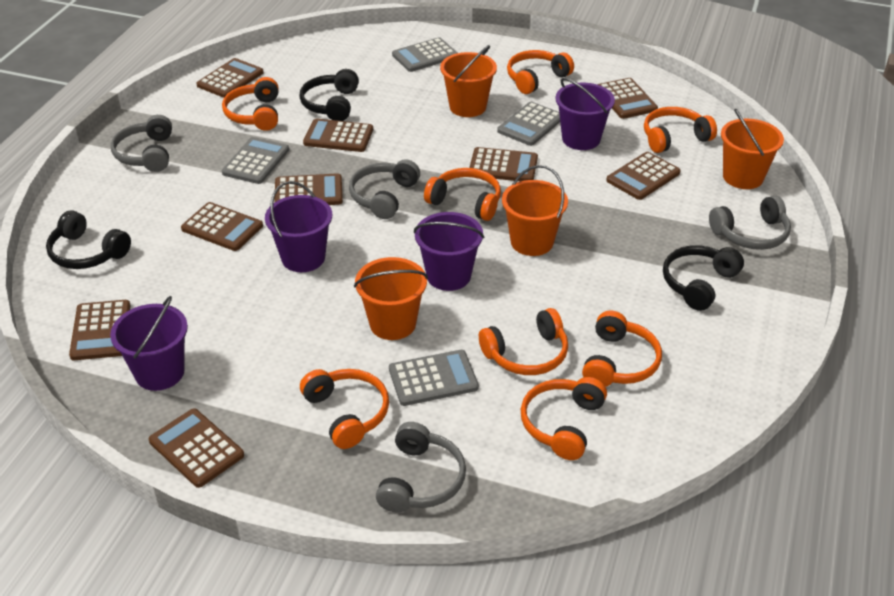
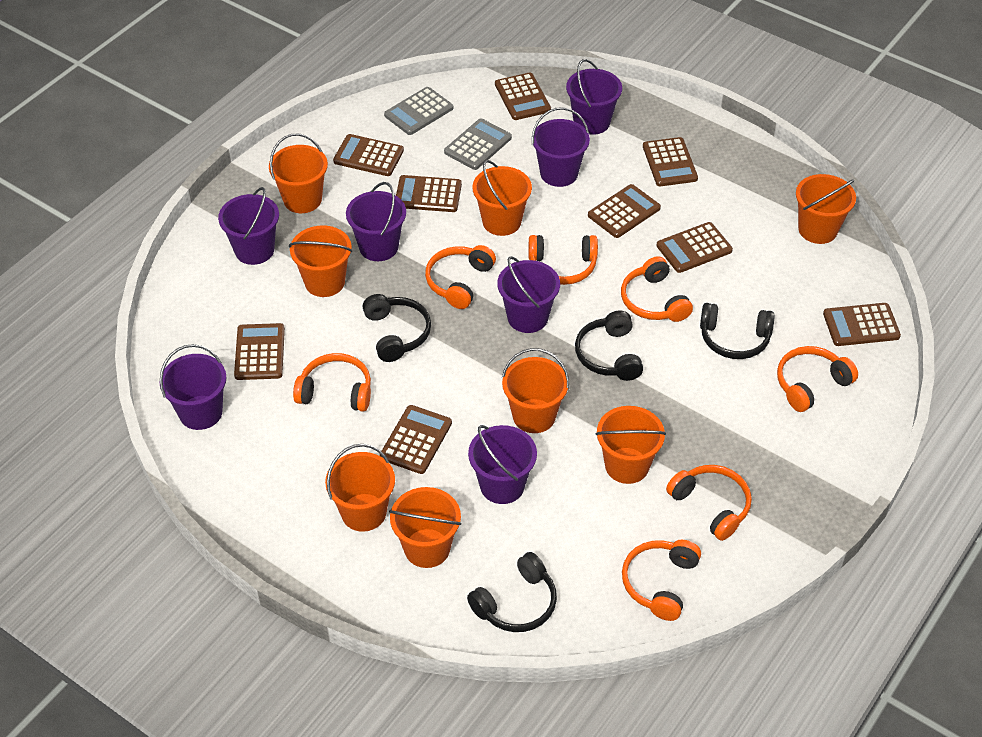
black headphones: [46,210,131,269] [299,69,359,121] [663,245,744,311] = 3 -> [363,294,431,362] [467,552,557,632] [575,311,643,381] [700,303,775,359] = 4
grey calculator: [222,137,289,184] [389,350,479,406] [392,37,458,72] [497,102,560,146] = 4 -> [384,87,453,135] [444,118,512,170] = 2
grey headphones: [111,115,172,172] [349,159,420,219] [376,422,466,513] [709,196,791,250] = 4 -> none = 0
orange bucket: [354,257,428,340] [440,45,497,117] [502,165,568,256] [721,109,784,189] = 4 -> [269,134,328,213] [289,226,353,297] [325,444,395,532] [389,487,461,568] [472,160,532,236] [502,348,569,433] [595,406,666,484] [796,174,856,244] = 8
orange headphones: [222,77,279,131] [300,369,389,449] [424,168,501,221] [479,308,568,375] [507,50,574,94] [521,377,607,460] [582,310,662,387] [644,107,717,153] = 8 -> [293,353,371,412] [425,245,496,309] [529,235,598,285] [621,256,693,322] [622,540,701,621] [666,465,752,541] [777,346,858,412] = 7
purple bucket: [110,296,188,391] [265,181,332,272] [414,212,484,291] [556,78,615,150] = 4 -> [160,344,227,430] [218,187,279,265] [346,182,406,261] [468,425,537,504] [498,256,560,333] [532,107,590,187] [566,59,622,135] = 7

